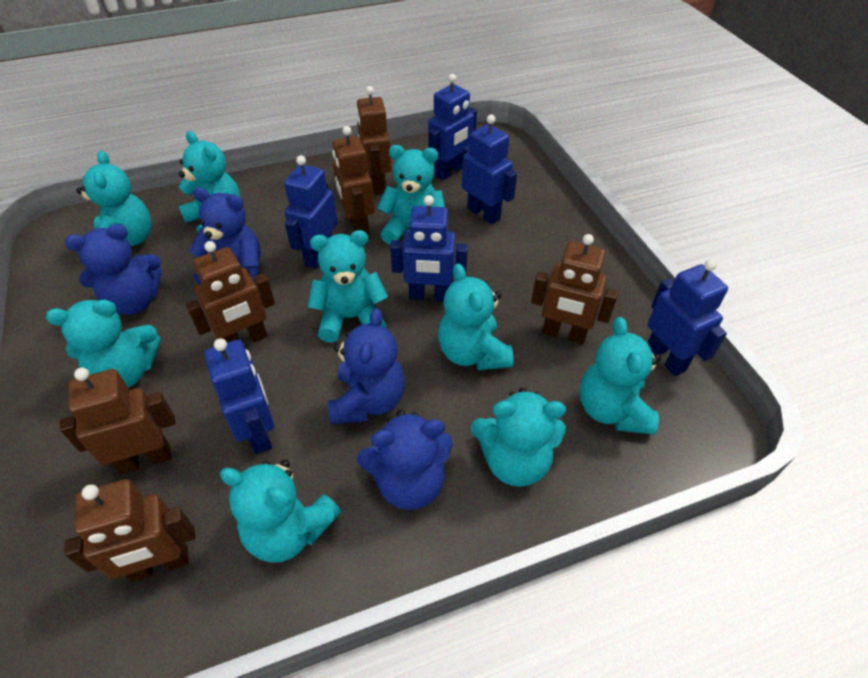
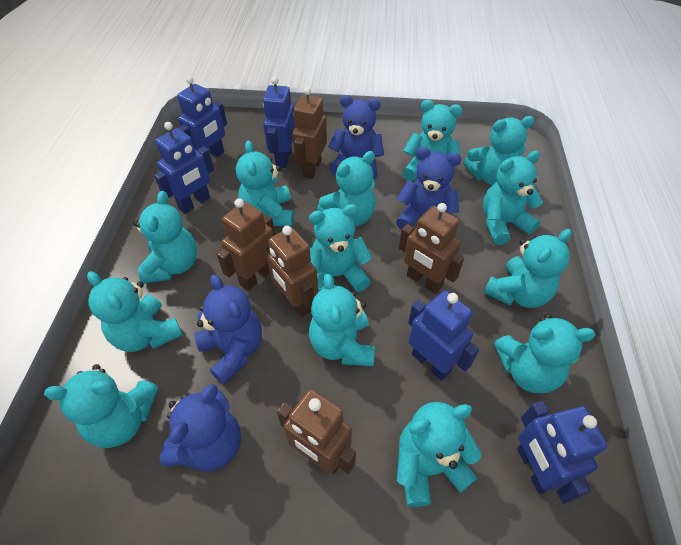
blue robot: [205,338,274,454] [284,155,338,269] [390,195,468,301] [428,74,477,180] [462,115,517,224] [647,260,728,376] = 6 -> [154,122,214,214] [177,76,227,157] [263,77,296,168] [408,291,479,381] [517,401,607,504] = 5
brown robot: [60,368,175,474] [64,479,195,582] [186,241,275,343] [332,126,375,235] [356,86,392,195] [531,234,618,344] = 6 -> [217,198,275,291] [266,226,318,318] [277,389,356,474] [292,87,327,179] [399,203,464,294] = 5
turquoise teddy bear: [46,300,160,388] [76,151,151,246] [179,131,241,232] [220,460,341,563] [308,230,388,343] [377,145,445,245] [438,263,514,370] [471,388,566,487] [580,317,661,435] = 9 -> [44,364,158,448] [87,271,183,352] [133,191,197,283] [236,140,294,227] [309,204,372,292] [309,273,375,366] [317,151,376,227] [397,402,482,507] [403,100,463,185] [463,116,534,185] [483,151,543,245] [484,229,572,308] [494,314,596,394] = 13

